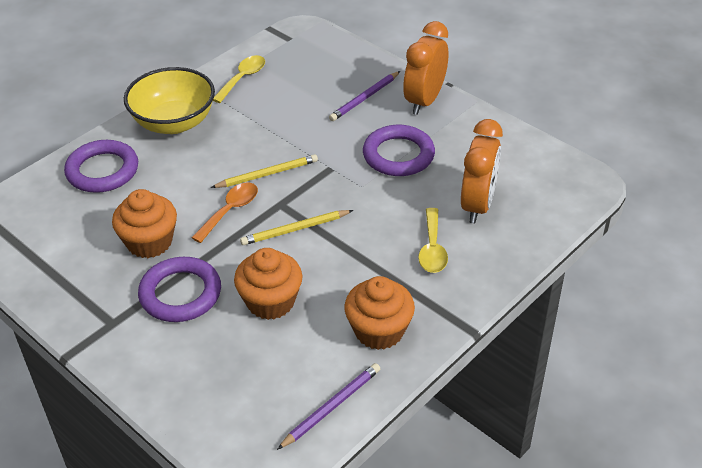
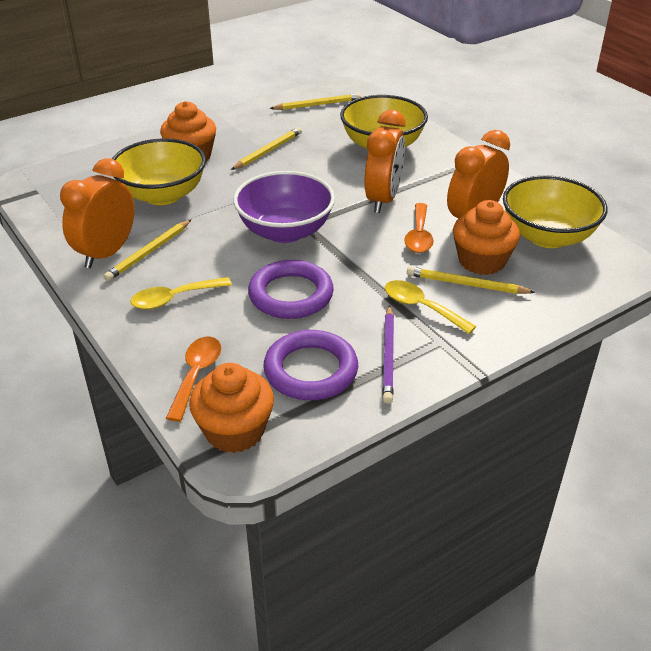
orange clock: [403,21,448,115] [461,119,503,223] = 2 -> [60,158,135,268] [365,110,406,213] [447,130,510,218] = 3
orange spoon: [191,183,258,243] = 1 -> [166,337,221,422] [404,203,434,253] = 2
purple bowl: none = 0 -> [233,171,335,243] = 1
purple pencil: [277,363,380,450] [329,71,400,121] = 2 -> [382,305,394,404] = 1
purple ring: [64,140,138,193] [138,257,221,322] [363,125,435,176] = 3 -> [248,260,334,319] [263,330,358,400] = 2
yellow bowl: [124,67,215,134] = 1 -> [112,138,206,205] [340,95,428,150] [503,175,608,248] = 3
yellow pencil: [211,154,318,188] [240,210,353,245] = 2 -> [104,220,191,281] [231,127,302,170] [269,93,361,110] [407,267,536,294] = 4

